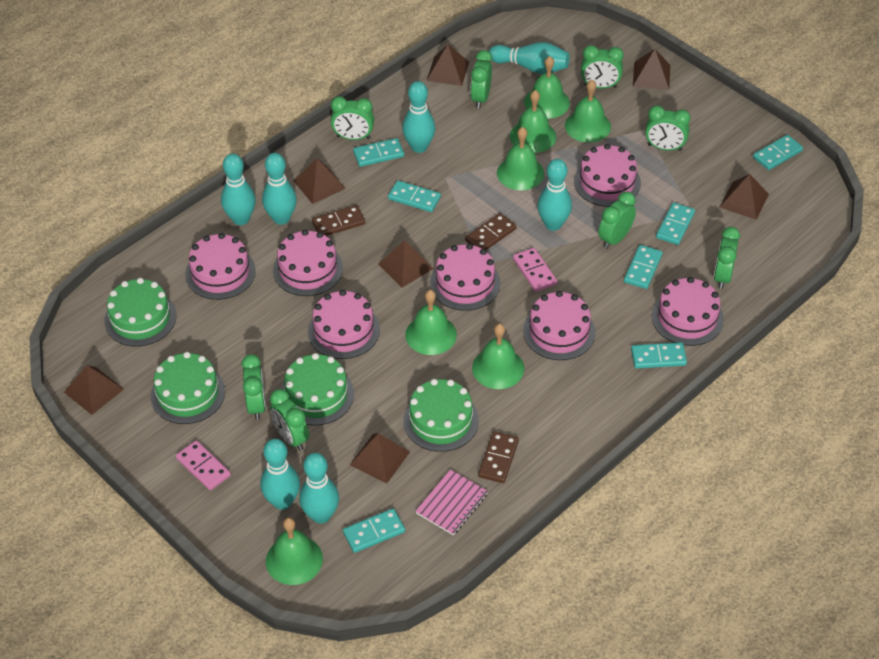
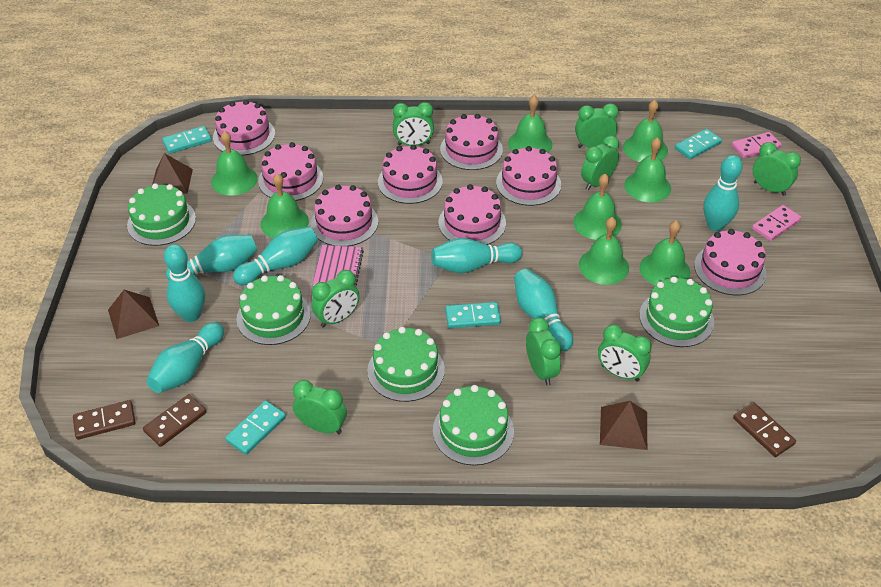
brown pyramid: [64,365,124,415] [294,158,346,204] [350,433,410,483] [378,240,434,288] [426,44,469,86] [633,49,670,90] [720,174,769,220] = 7 -> [108,290,159,339] [152,153,193,194] [600,401,647,450] = 3
green bell: [266,517,323,585] [405,290,457,355] [472,323,524,389] [497,127,544,190] [510,90,556,153] [524,56,570,119] [565,80,611,143] = 7 -> [211,131,258,196] [261,173,309,238] [508,95,552,153] [573,174,622,240] [579,217,629,285] [623,100,668,162] [624,137,671,202] [639,220,690,286] = 8
green cake: [104,278,177,347] [150,352,225,424] [281,353,354,426] [403,379,479,452] = 4 -> [127,183,196,246] [236,275,311,345] [367,327,445,402] [433,385,514,465] [639,277,714,347] = 5
pink cake: [185,233,256,300] [273,230,343,296] [308,290,380,359] [430,243,501,311] [523,291,596,360] [574,144,641,207] [651,277,724,346] = 7 -> [213,100,275,156] [258,142,323,201] [311,184,378,246] [378,144,443,204] [439,184,506,245] [440,114,503,170] [496,146,561,206] [694,229,766,295] = 8
turquoise domino: [343,508,405,553] [353,138,404,167] [388,180,441,212] [624,245,663,289] [631,342,687,368] [656,202,695,245] [753,135,803,170] = 7 -> [162,126,212,154] [225,401,286,455] [445,302,501,328] [675,129,722,159] = 4

